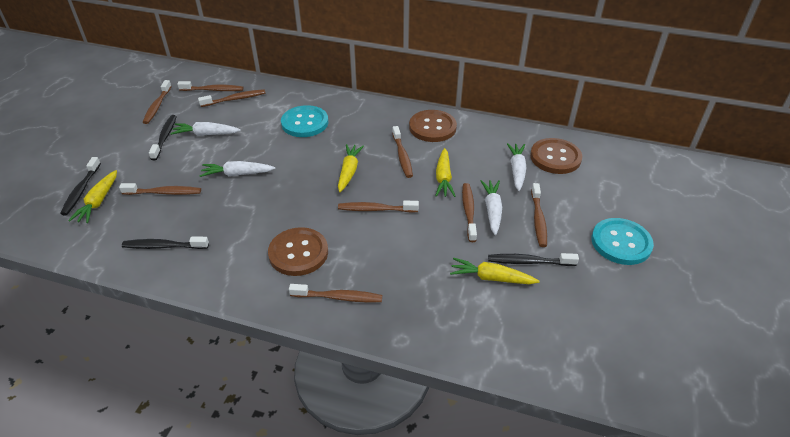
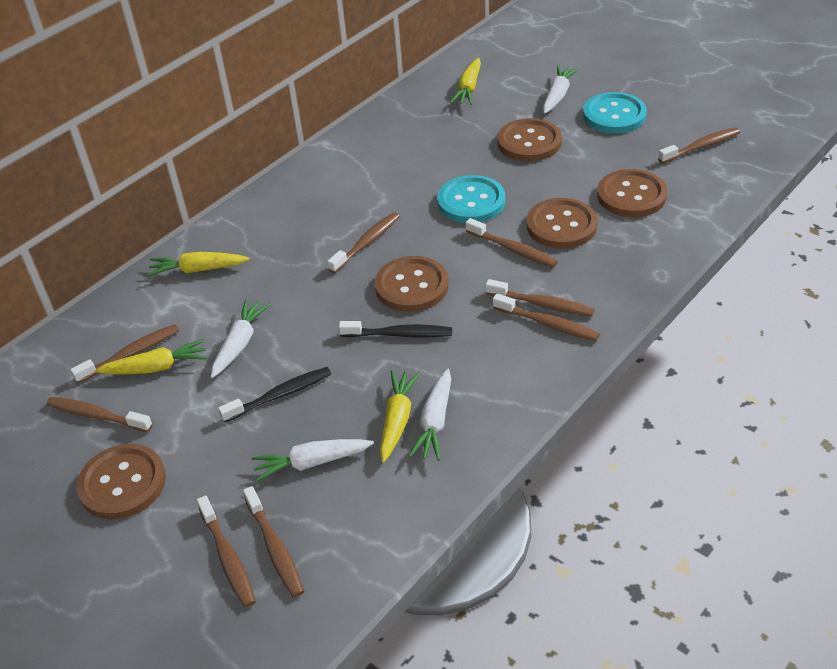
black toothbrush: [60,157,101,216] [122,237,209,249] [149,115,177,160] [488,253,579,266] = 4 -> [218,367,331,423] [339,321,452,338] = 2
brown button: [268,227,328,276] [409,110,457,142] [530,138,582,174] = 3 -> [77,444,166,519] [375,256,449,312] [497,118,562,162] [527,198,598,249] [597,169,667,217] = 5

